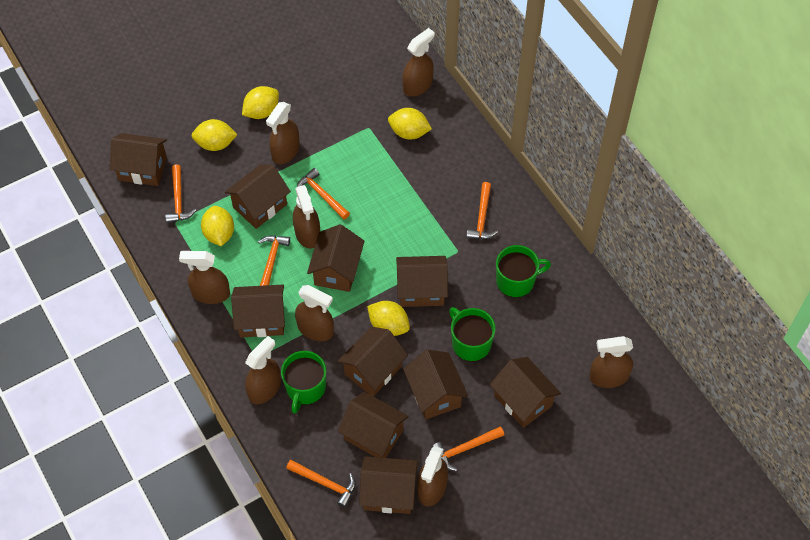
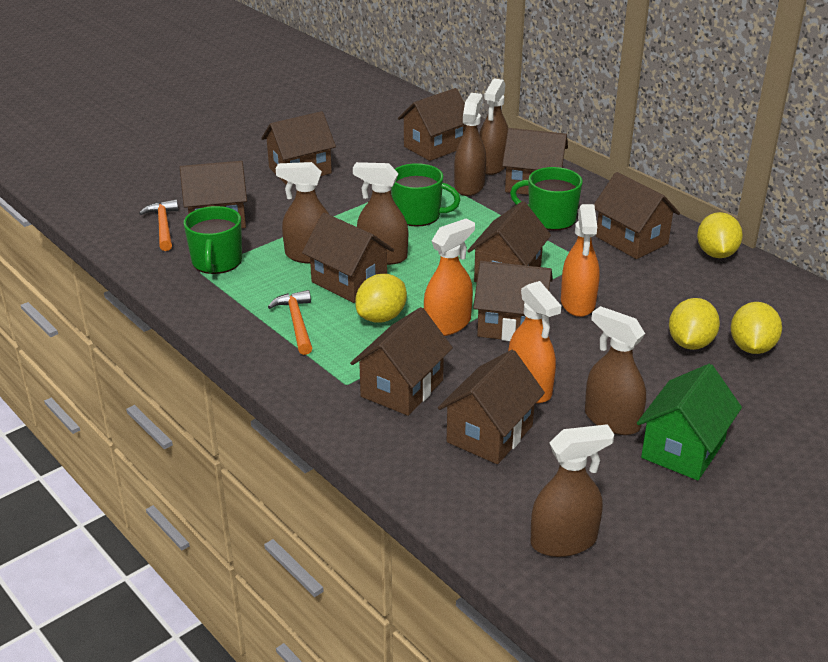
brown spray bottle: [179,251,230,304] [245,336,281,404] [266,102,300,164] [293,185,320,249] [295,285,334,341] [403,28,434,97] [417,446,448,506] [589,336,633,388] = 8 -> [276,162,330,264] [353,162,408,265] [454,93,486,196] [479,79,508,175] [530,424,614,557] [585,306,646,435] = 6
green house: none = 0 -> [637,364,742,481] = 1
orange hammer: [165,164,196,223] [258,236,290,286] [286,460,356,508] [297,168,350,219] [432,426,504,471] [466,182,498,239] = 6 -> [139,199,179,251] [268,290,312,355] = 2
orange spray bottle: none = 0 -> [424,218,475,336] [508,281,561,403] [561,204,600,317] = 3
yellow lemon: [192,119,238,151] [201,206,234,246] [242,86,279,119] [367,301,410,336] [388,108,432,140] = 5 -> [355,274,407,322] [669,298,720,350] [697,212,743,258] [731,302,782,354] = 4

